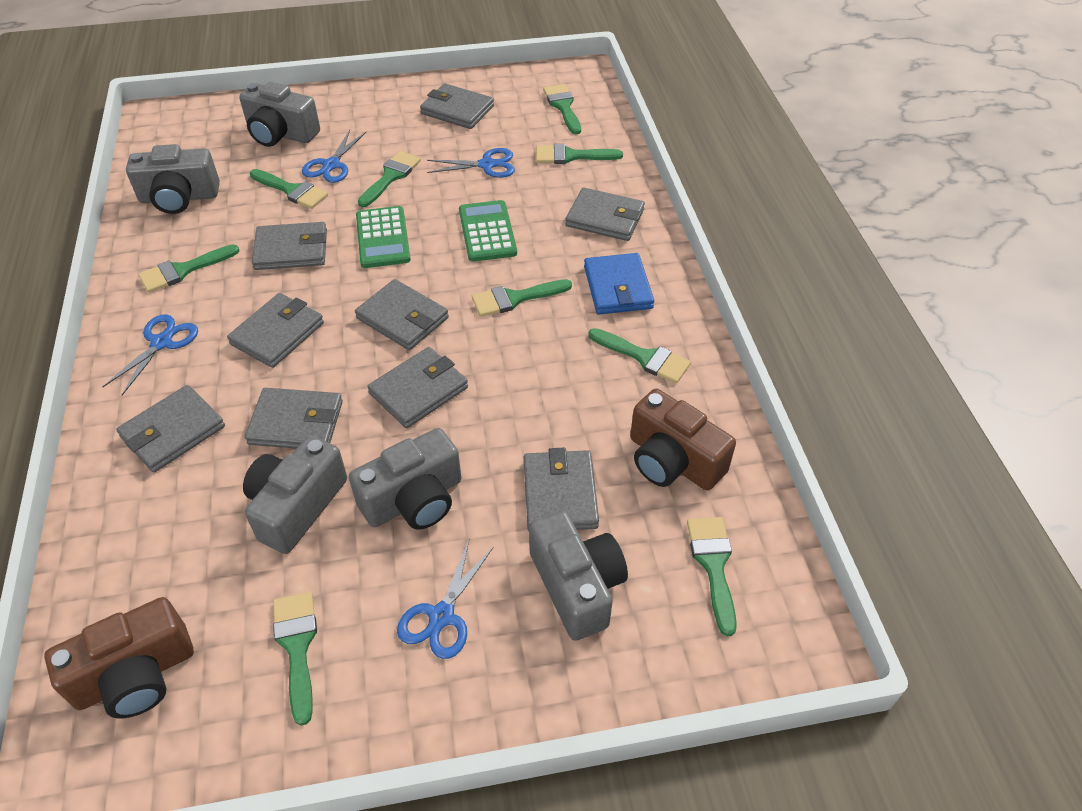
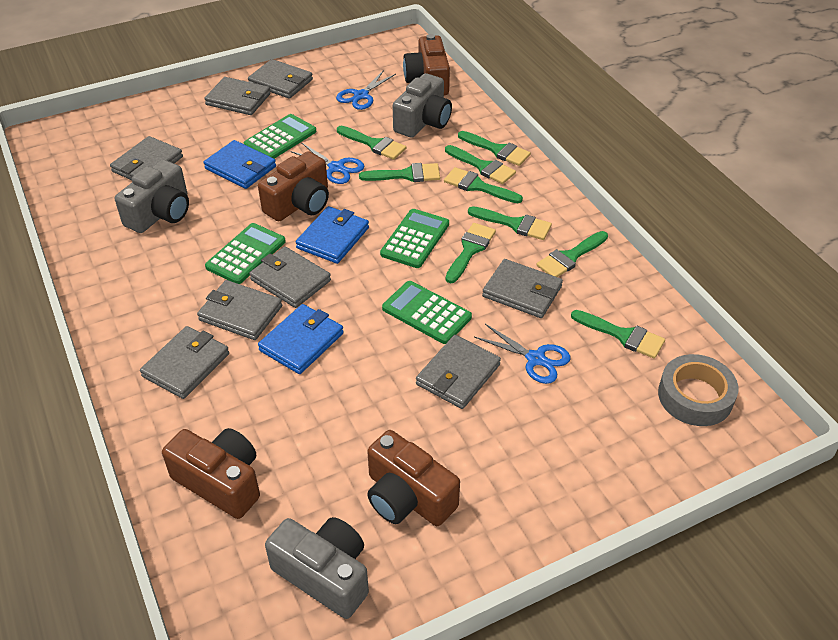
blue scissors: [102,314,198,395] [302,130,366,183] [397,540,494,659] [427,148,515,178] = 4 -> [290,142,365,184] [336,70,396,110] [474,324,570,384] = 3
blue wallet: [584,253,654,315] = 1 -> [204,140,276,189] [258,304,344,374] [296,206,369,264] = 3
brown camera: [44,597,194,719] [630,389,736,491] = 2 -> [162,428,260,519] [258,151,329,221] [367,430,460,526] [403,34,450,95] = 4
green calculator: [356,206,411,268] [459,200,517,262] = 2 -> [205,223,286,284] [243,114,316,159] [380,209,449,268] [382,281,472,344] = 4
grey camera: [126,144,220,214] [239,82,320,147] [243,436,347,554] [349,428,461,530] [529,511,628,641] = 5 -> [115,160,189,233] [265,517,369,619] [393,73,452,138] = 3
grey tape: none = 0 -> [658,354,738,426] = 1
grey wallet: [116,385,225,472] [227,293,324,368] [245,388,343,449] [252,222,327,270] [355,279,449,350] [367,347,468,428] [420,83,494,129] [524,448,599,531] [565,187,645,241] = 9 -> [110,136,183,180] [140,326,229,399] [197,280,282,340] [204,77,271,115] [248,59,313,99] [249,247,331,308] [416,335,501,409] [482,259,563,318] = 8

